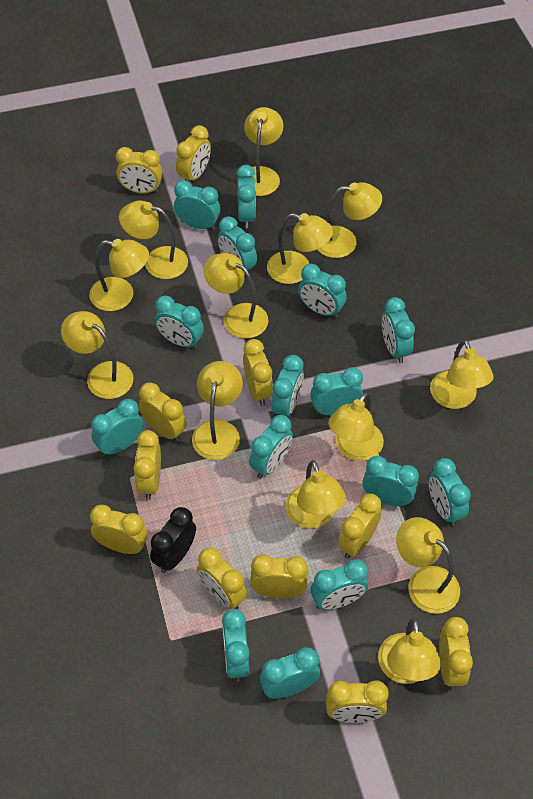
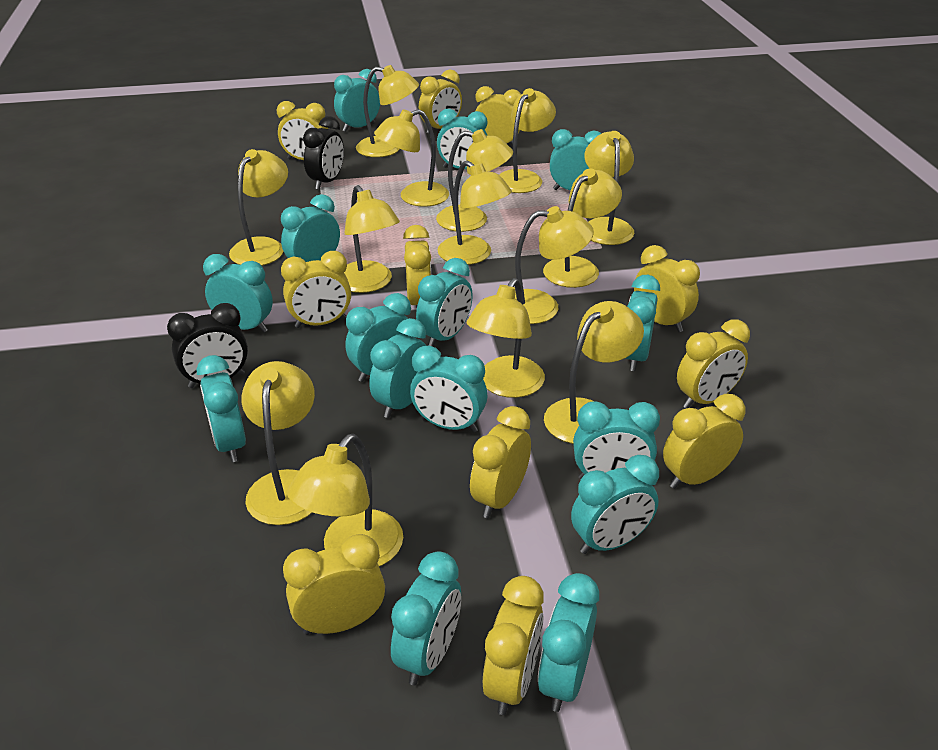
black clock: [150,507,196,573] = 1 -> [167,303,248,388] [303,116,344,190] = 2
yellow lamp: [61,311,133,399] [89,239,149,311] [119,201,188,279] [192,361,243,460] [203,253,268,339] [244,107,283,196] [267,213,333,284] [285,460,346,529] [317,182,382,258] [328,392,384,461] [378,618,441,684] [396,517,460,614] [430,339,493,409] = 13 -> [229,149,288,266] [241,361,315,525] [287,434,403,566] [344,185,400,293] [356,65,419,157] [374,109,449,207] [436,129,513,232] [437,161,512,265] [467,278,545,398] [499,88,556,193] [515,206,594,324] [543,168,622,288] [544,301,644,444] [584,131,635,245] = 14

